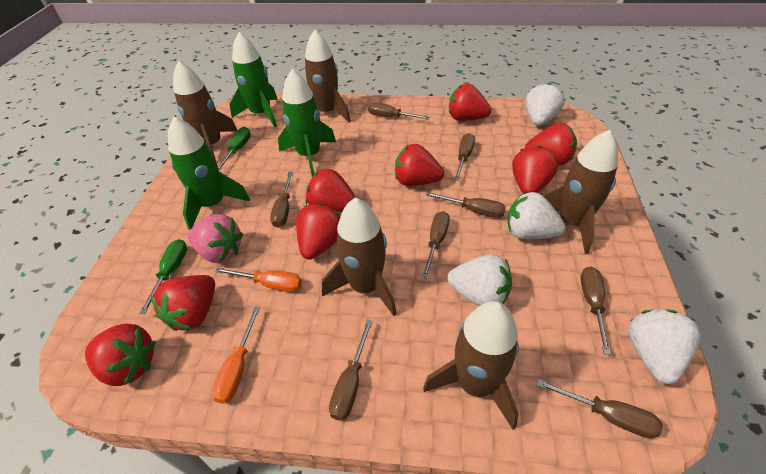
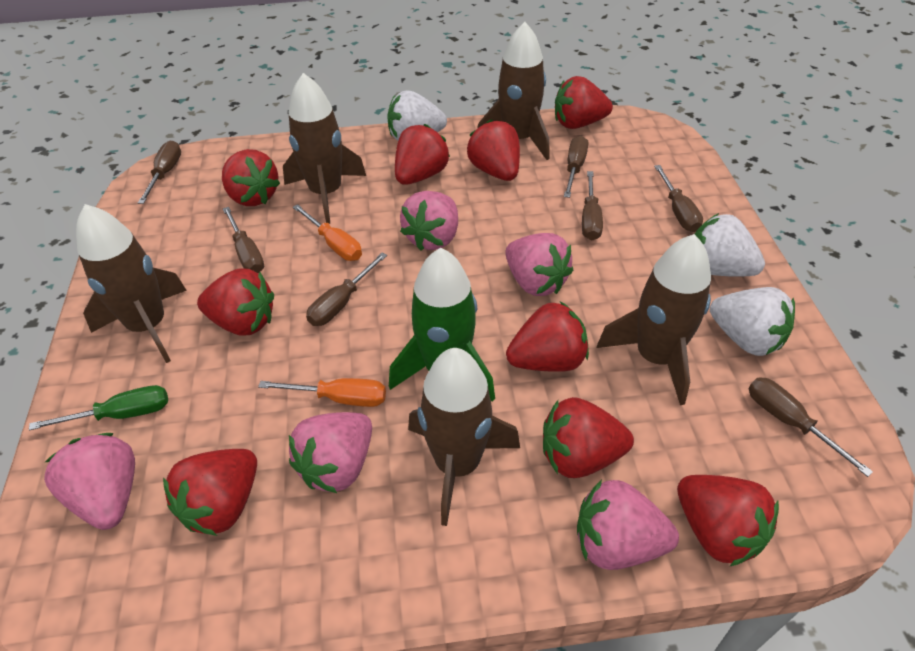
brown screwdriver: [270,172,293,228] [329,320,373,421] [368,102,429,119] [422,211,450,278] [426,192,506,218] [454,133,475,181] [537,379,663,438] [580,267,611,355] = 8 -> [138,141,181,204] [223,207,264,273] [306,253,387,326] [564,136,588,198] [582,171,603,240] [654,165,703,232] [749,377,873,477] = 7
green rocket: [168,117,250,230] [230,32,278,127] [278,69,336,177] = 3 -> [389,248,495,402] = 1
green screwdriver: [139,239,187,314] [218,127,251,171] = 2 -> [29,385,168,430] = 1
pink strawberry: [188,214,243,263] = 1 -> [44,433,135,530] [289,412,372,493] [400,191,458,251] [505,233,573,296] [577,480,679,570] = 5
red strawberry: [85,323,156,386] [151,275,215,331] [296,203,340,259] [306,169,355,212] [395,144,444,186] [449,83,491,121] [512,146,558,194] [525,123,577,165] = 8 -> [163,449,257,536] [197,268,274,336] [222,149,280,206] [395,124,450,185] [467,119,520,181] [506,301,589,372] [543,397,634,478] [555,76,613,129] [677,475,779,567] = 9
white strawberry: [447,255,512,306] [507,191,566,239] [526,83,565,126] [628,309,700,384] = 4 -> [387,90,447,141] [695,213,765,277] [710,287,795,356] = 3

